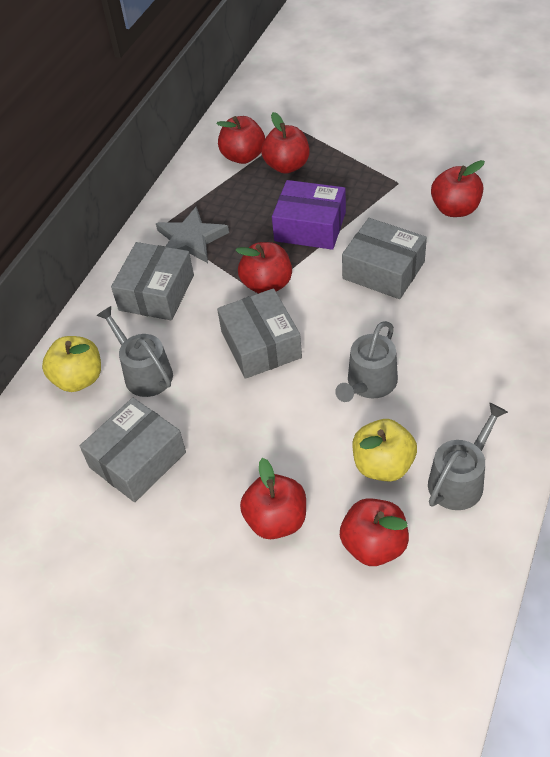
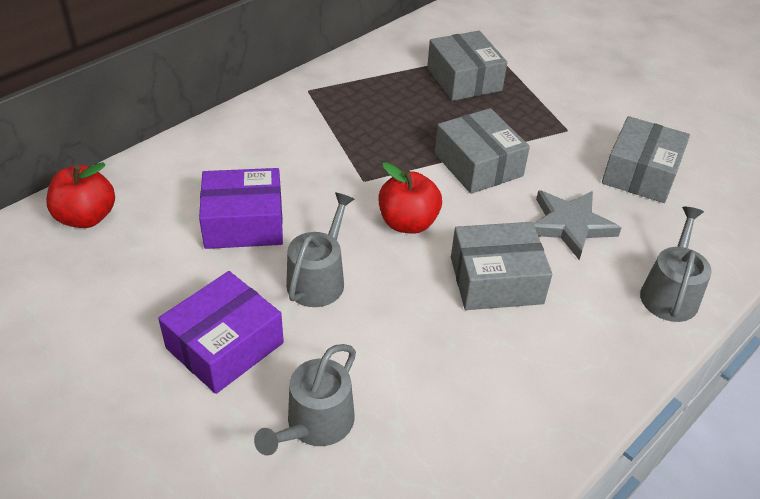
purple box: [272,180,346,250] = 1 -> [158,271,284,394] [199,168,283,249] = 2
red apple: [216,116,265,164] [235,242,292,294] [240,458,306,539] [261,112,310,174] [340,498,409,566] [431,160,485,217] = 6 -> [46,162,115,228] [378,162,442,234] = 2
yellow apple: [42,336,101,392] [352,419,417,482] = 2 -> none = 0

